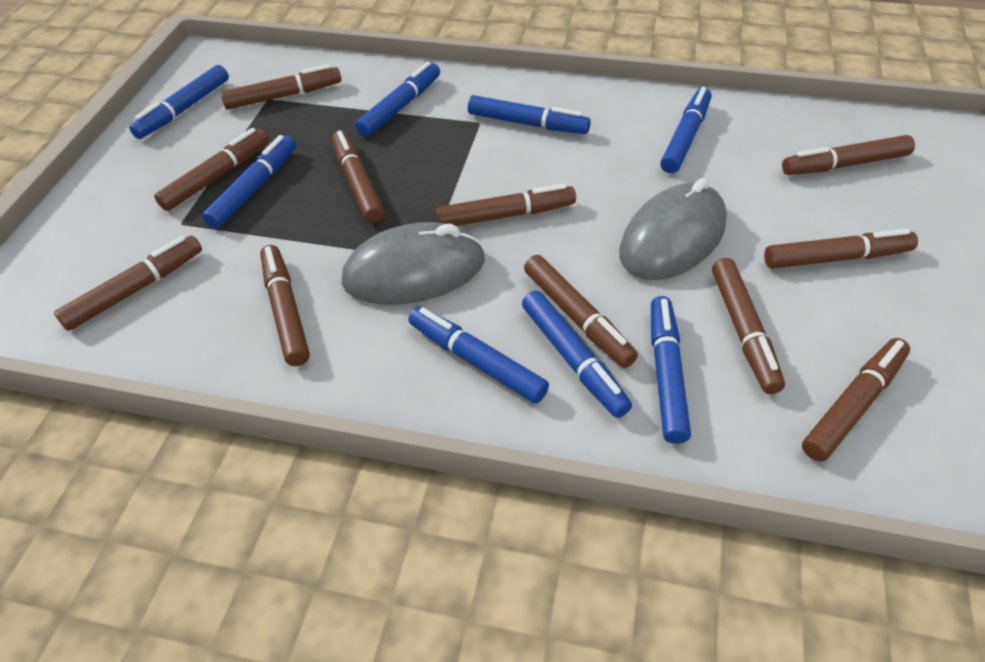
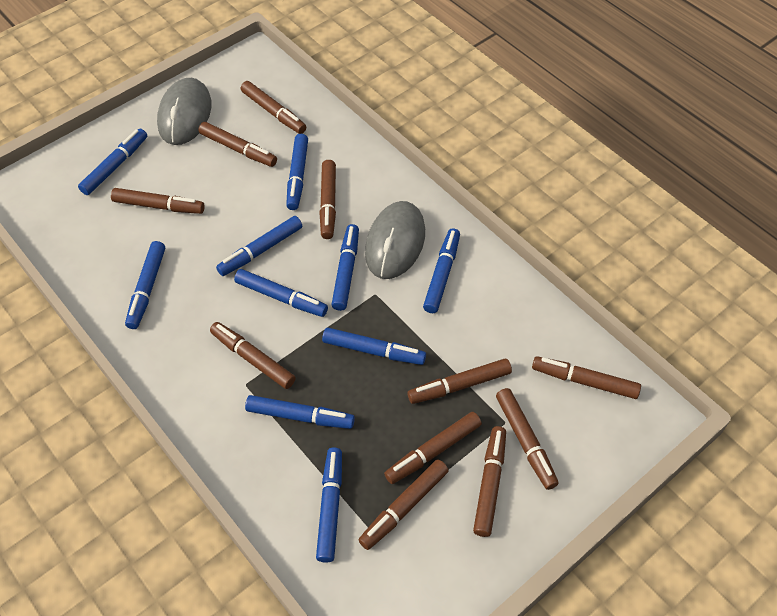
blue marker: [129,65,229,139] [202,135,296,229] [355,61,440,137] [409,307,549,403] [468,95,591,134] [522,291,632,418] [651,296,691,444] [660,87,712,173] = 8 -> [78,128,147,195] [125,241,165,329] [216,216,302,276] [234,269,328,317] [245,395,355,429] [286,134,308,210] [316,447,342,563] [322,328,426,365] [331,224,359,311] [423,228,460,313] = 10

